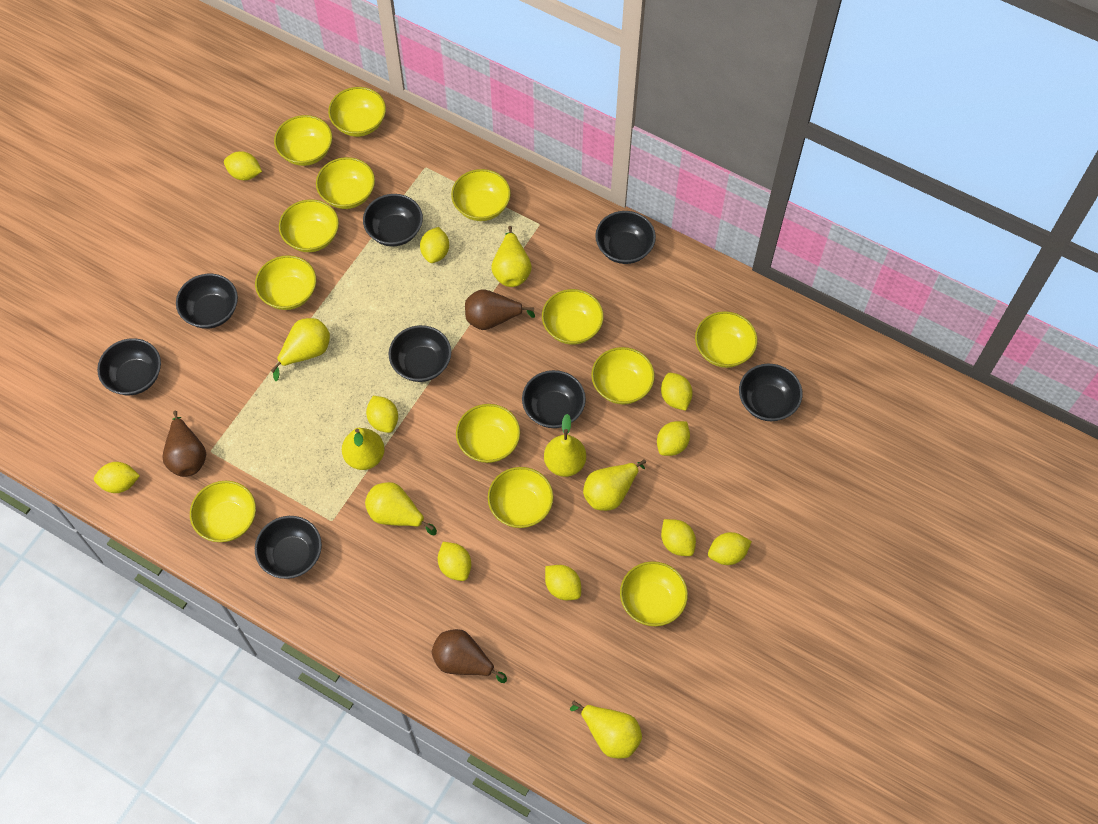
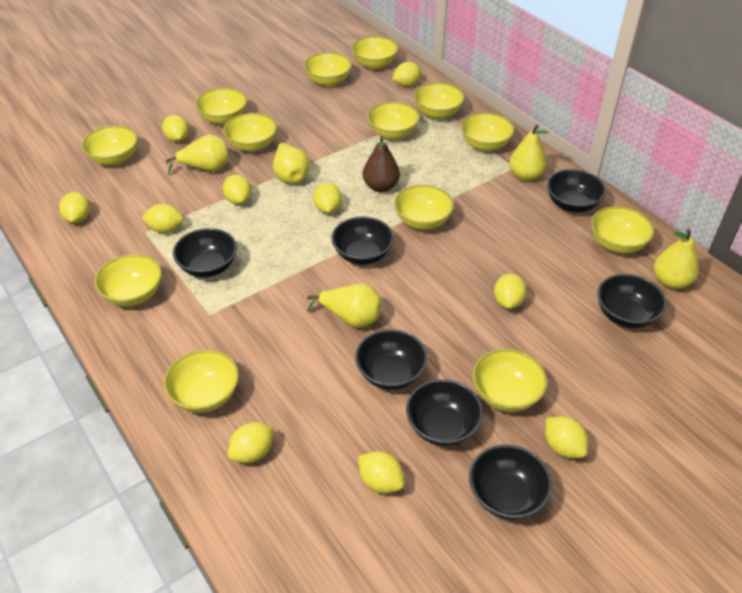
black bowl: [97,338,161,395] [176,274,238,329] [255,516,322,579] [363,194,423,246] [389,325,451,382] [522,370,586,428] [595,211,656,264] [739,364,803,421] = 8 -> [173,228,237,277] [331,216,394,265] [355,329,428,390] [406,379,483,446] [469,444,552,520] [547,169,606,212] [597,274,667,328] = 7
brown pear: [162,411,206,477] [432,629,507,683] [465,290,535,330] = 3 -> [363,136,400,192] = 1
yellow pear: [271,318,330,381] [342,428,385,470] [365,482,437,535] [492,226,532,287] [544,414,586,477] [570,700,642,759] [583,459,646,511] = 7 -> [165,134,229,175] [273,142,310,184] [307,283,382,328] [509,125,548,181] [654,229,699,289] = 5

